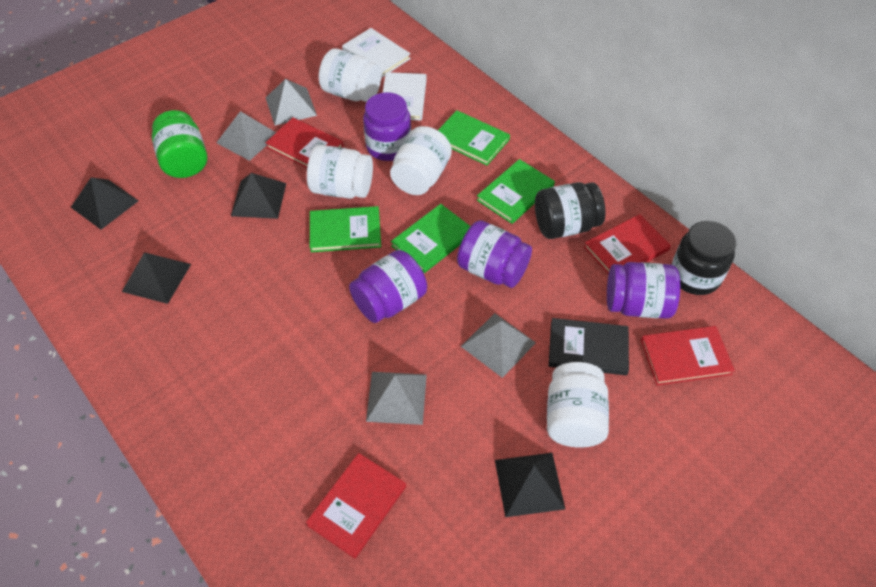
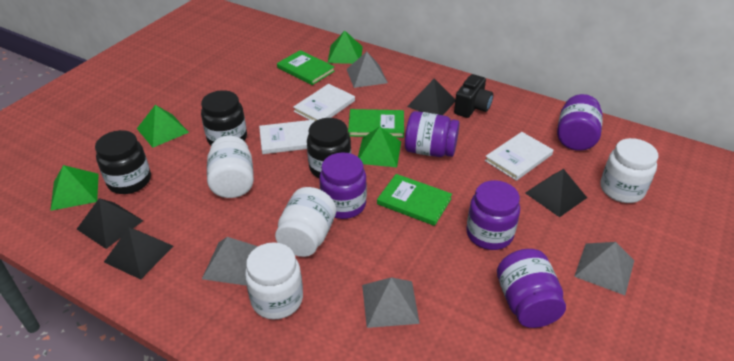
black book: [549,318,629,375] = 1 -> none = 0
black camera: none = 0 -> [454,74,493,118] = 1
black jar: [535,182,606,239] [671,221,736,295] = 2 -> [95,130,151,194] [201,90,247,145] [307,118,351,178] = 3
green book: [310,206,381,252] [391,204,470,273] [438,110,510,166] [477,159,555,224] = 4 -> [277,50,335,85] [348,109,404,138] [377,174,452,226] = 3
green jar: [152,110,207,178] = 1 -> none = 0
green pyramid: none = 0 -> [50,165,99,211] [137,105,189,148] [328,31,363,64] [358,126,401,167] = 4
purple jar: [349,250,427,323] [363,92,411,161] [457,220,532,288] [607,262,680,319] = 4 -> [319,152,367,219] [405,111,460,157] [466,180,520,250] [497,249,566,328] [557,94,603,151] = 5
red book: [266,117,344,168] [306,453,406,559] [584,214,671,274] [641,326,735,386] = 4 -> none = 0
white book: [342,28,411,77] [383,72,427,121] = 2 -> [259,120,315,154] [293,84,355,121] [485,132,553,181] = 3

